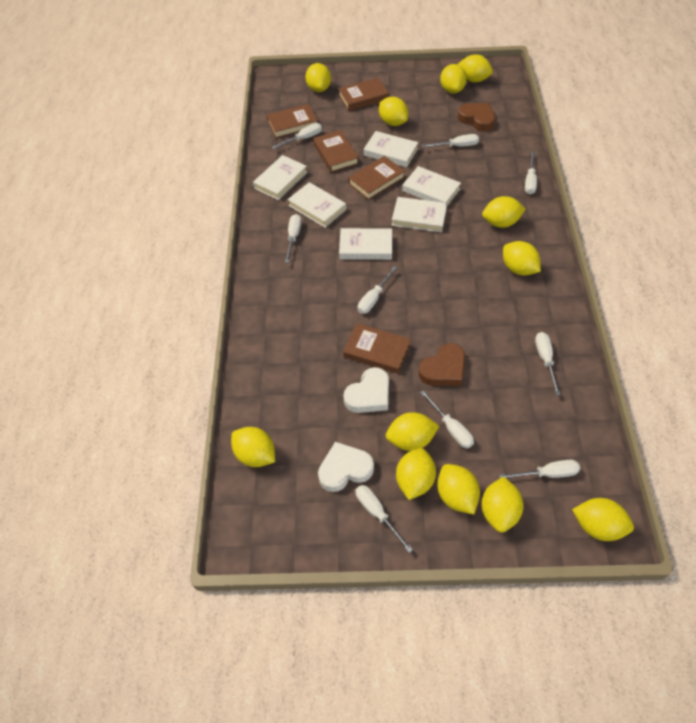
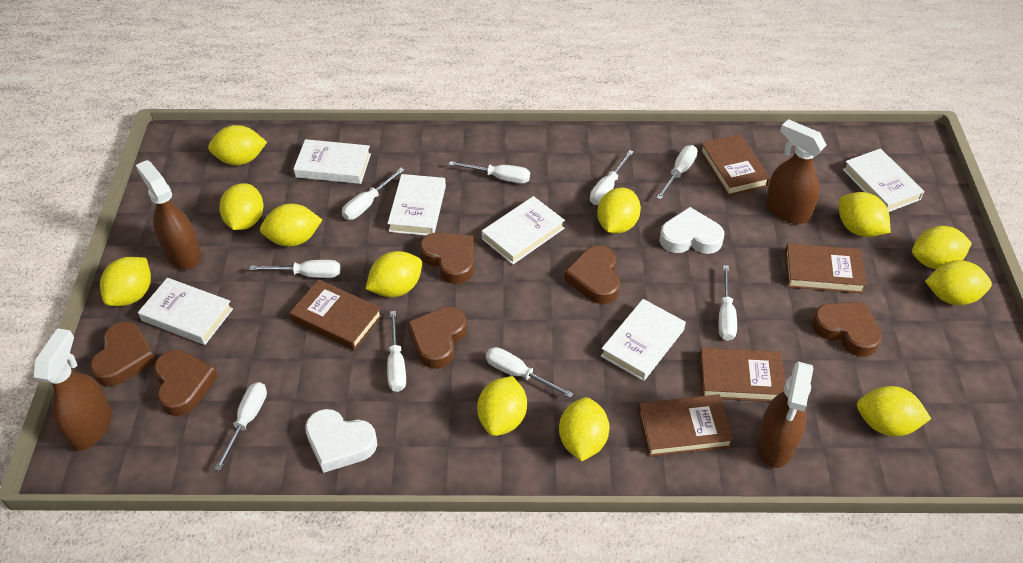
brown heart: [419,343,465,386] [458,103,495,132] = 2 -> [90,322,156,386] [154,350,218,416] [407,306,467,369] [420,232,474,284] [565,245,620,304] [812,302,882,357] = 6
brown spray bottle: none = 0 -> [34,328,112,451] [136,160,202,269] [757,362,814,468] [766,119,826,224] = 4

